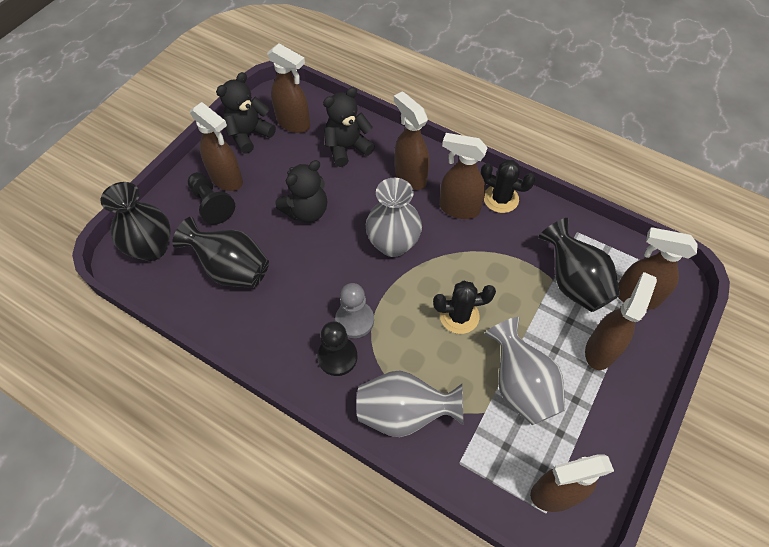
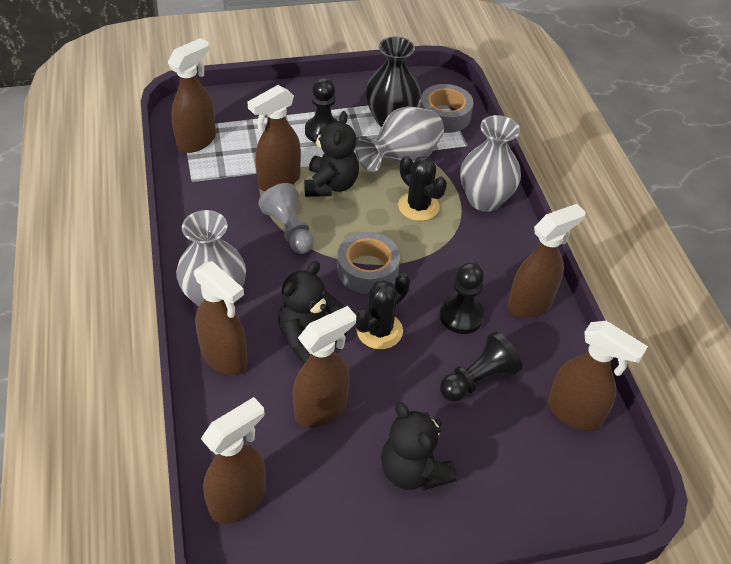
black pawn: [188,172,235,225] [317,321,357,376] = 2 -> [305,78,339,143] [440,262,485,334] [440,331,522,402] = 3
black vase: [101,182,171,261] [172,217,269,288] [538,218,620,312] = 3 -> [365,36,421,127] = 1
grey tape: none = 0 -> [337,232,400,294] [420,84,474,133] = 2

